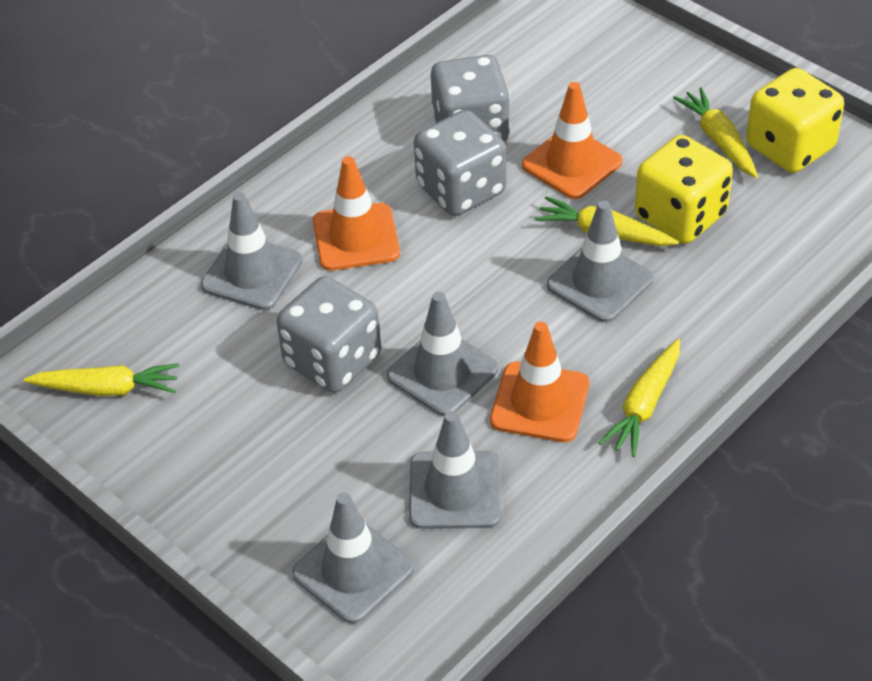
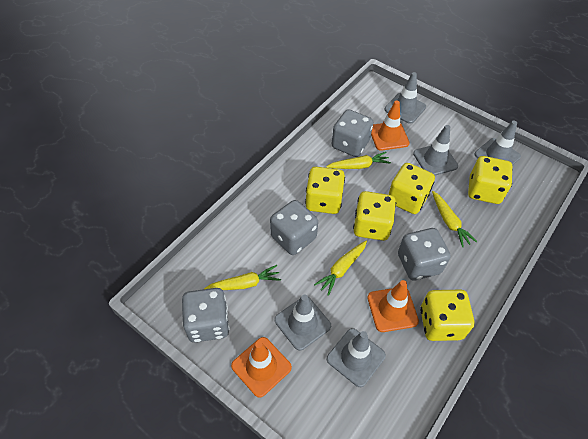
grey dice: [276,276,381,393] [414,110,506,216] [431,55,510,142] = 3 -> [182,288,230,342] [270,200,318,255] [332,109,373,157] [398,228,451,281] = 4
yellow dice: [635,135,733,244] [746,68,844,173] = 2 -> [305,167,345,214] [353,191,396,241] [388,163,435,214] [420,290,474,341] [468,156,512,204] = 5

